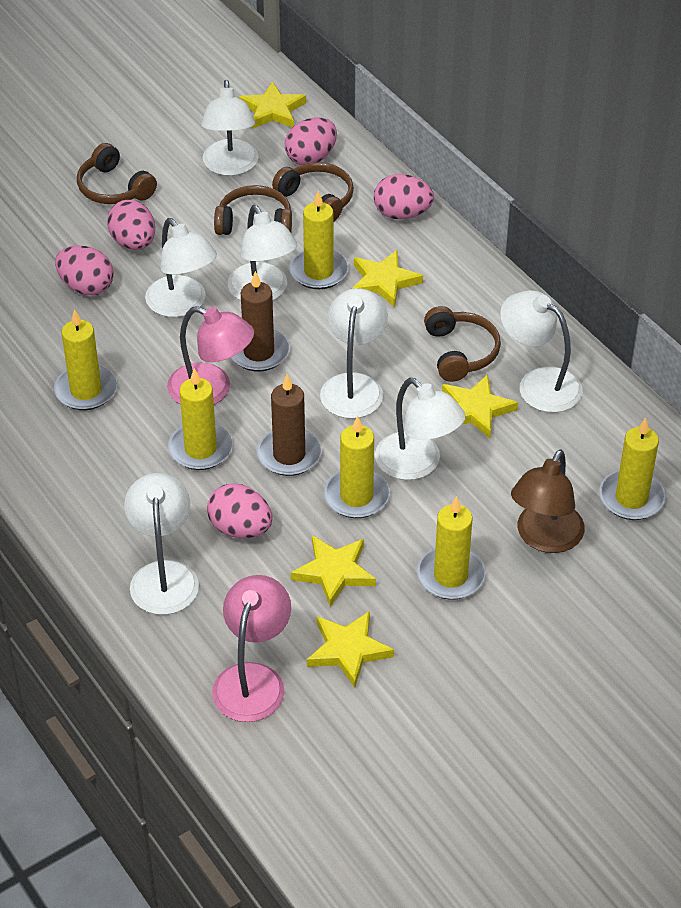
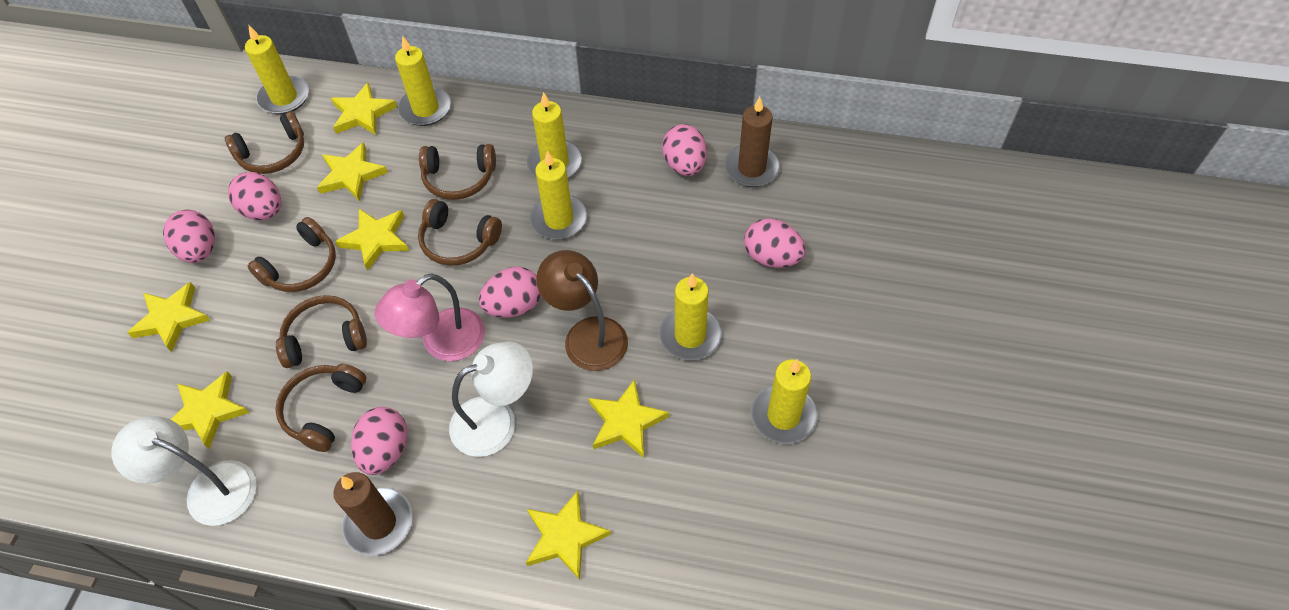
brown headphones: [77,143,157,204] [214,185,292,235] [272,162,354,222] [424,306,501,382] = 4 -> [225,111,304,174] [248,217,336,292] [275,364,366,452] [276,295,367,368] [418,199,502,266] [419,144,496,200] = 6
pink egg: [55,245,114,295] [107,200,155,250] [207,483,272,538] [285,117,337,165] [374,174,434,219] = 5 -> [163,210,215,263] [228,172,281,220] [351,407,408,475] [478,267,541,318] [662,124,707,176] [744,218,806,268] = 6
pink lamp: [167,306,254,405] [212,575,291,722] = 2 -> [375,273,485,361] = 1
white lamp: [124,473,199,615] [145,218,217,317] [201,80,259,176] [228,205,297,301] [320,288,388,419] [375,378,466,480] [500,290,583,413] = 7 -> [111,416,257,526] [449,342,533,457] = 2
yellow star: [239,81,306,129] [291,535,376,607] [307,611,394,688] [352,250,423,308] [442,374,518,438] = 5 -> [127,282,210,352] [170,371,249,449] [317,142,388,201] [331,83,397,135] [335,209,409,271] [526,491,611,580] [589,379,669,458] = 7

